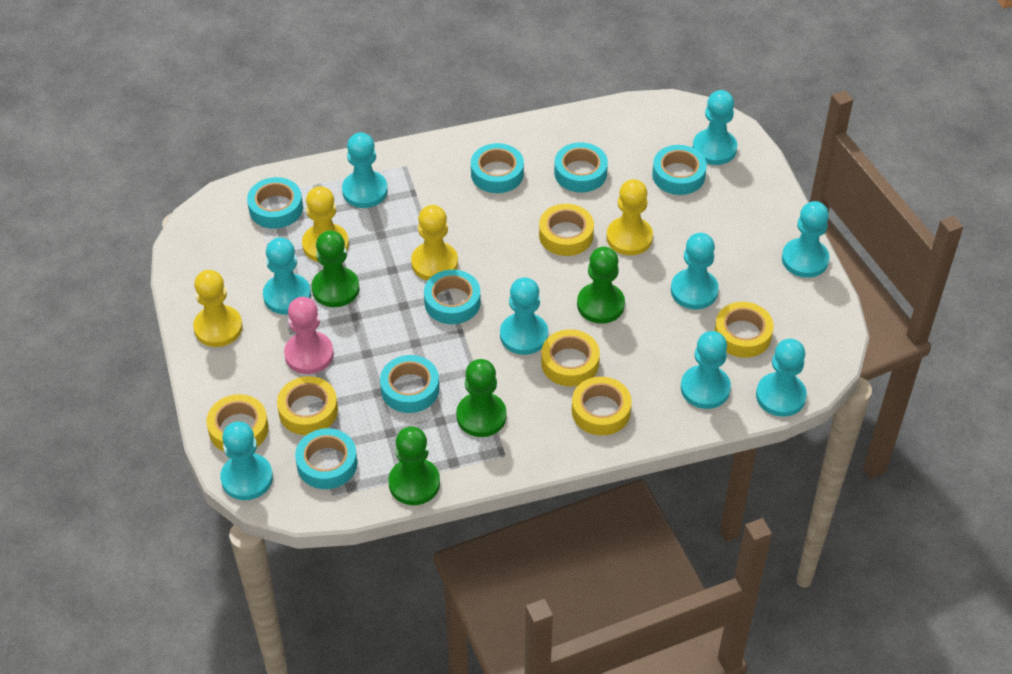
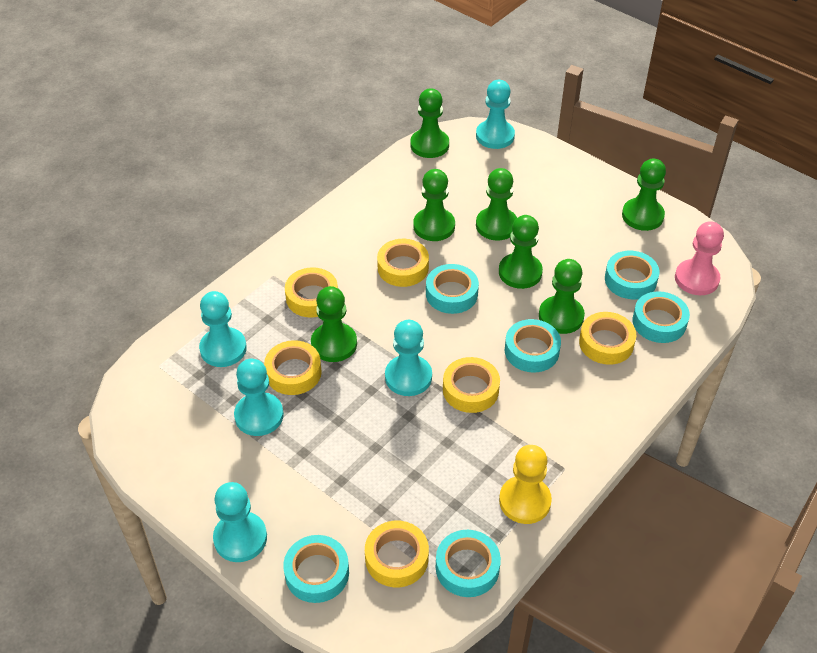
green pawn: [312,231,359,307] [388,426,440,505] [456,359,507,437] [577,247,625,324] = 4 -> [311,286,357,362] [410,88,449,158] [413,169,455,241] [476,168,517,241] [499,215,543,289] [539,259,585,334] [622,159,666,231] = 7
turquoise pawn: [220,421,273,500] [263,238,311,314] [342,132,388,208] [500,277,548,355] [671,233,719,309] [681,331,731,409] [693,90,737,165] [756,339,807,417] [782,201,830,278] = 9 -> [199,291,247,367] [213,482,267,562] [234,359,284,436] [385,320,432,396] [476,80,515,149] = 5
turquoise tape: [247,177,303,229] [295,428,357,489] [380,355,439,413] [424,270,481,324] [471,143,524,193] [554,142,608,193] [652,145,707,195] = 7 -> [283,535,349,603] [426,264,479,314] [436,530,501,597] [505,319,561,373] [605,251,660,299] [632,291,690,343] = 6
yellow pawn: [193,270,243,347] [302,186,349,262] [411,205,458,281] [607,179,653,255] = 4 -> [499,445,552,524] = 1

